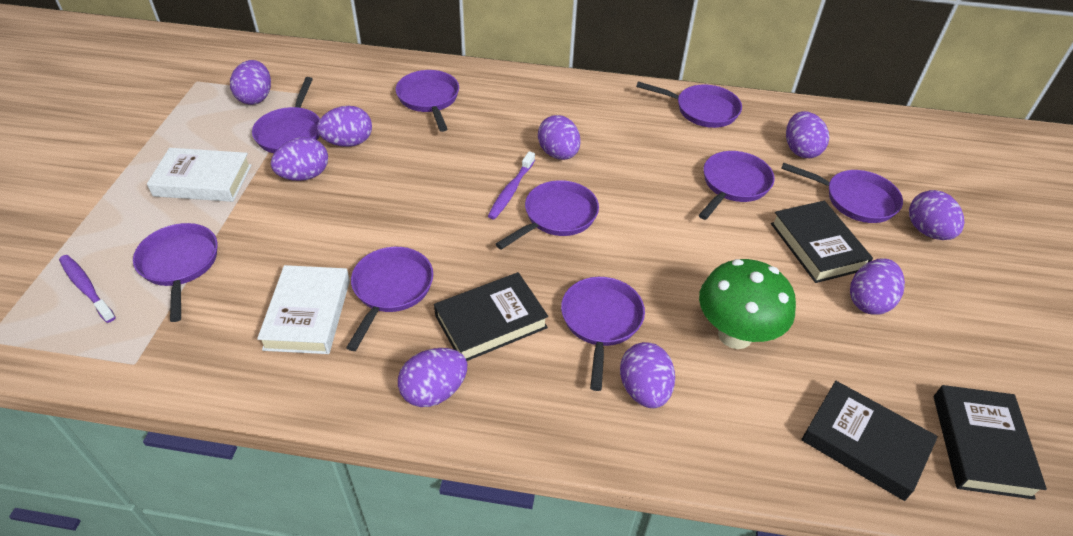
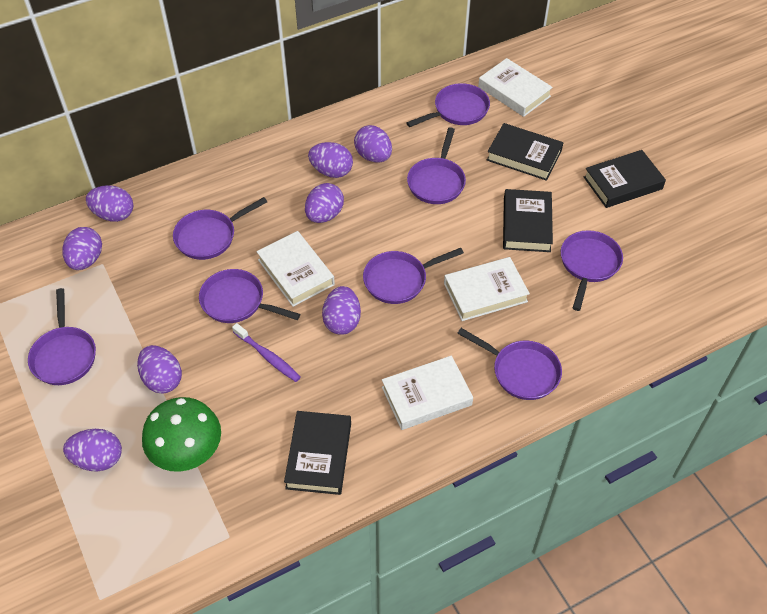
purple egg: [230,60,271,105] [271,137,328,181] [317,106,372,147] [398,348,467,407] [538,115,581,160] [620,342,675,408] [786,111,829,158] [850,258,905,315] [909,190,964,240] = 9 -> [62,227,102,270] [63,429,122,472] [86,185,133,222] [137,345,182,394] [305,183,344,223] [308,142,353,178] [322,286,361,335] [354,125,392,162] = 8
purple pan: [133,223,218,322] [252,77,320,153] [346,247,433,351] [396,70,459,132] [496,180,599,250] [561,277,645,391] [636,82,742,128] [699,151,775,220] [781,163,903,223] = 9 -> [28,288,96,385] [173,197,267,260] [199,269,300,323] [363,248,464,304] [406,83,490,127] [407,127,466,204] [457,328,562,400] [561,230,623,311] = 8
purple toothbrush: [59,255,116,323] [488,151,535,219] = 2 -> [232,323,301,382] = 1
white book: [147,148,251,202] [257,265,350,354] = 2 -> [256,231,335,307] [382,356,473,430] [444,257,530,321] [478,58,553,117] = 4

